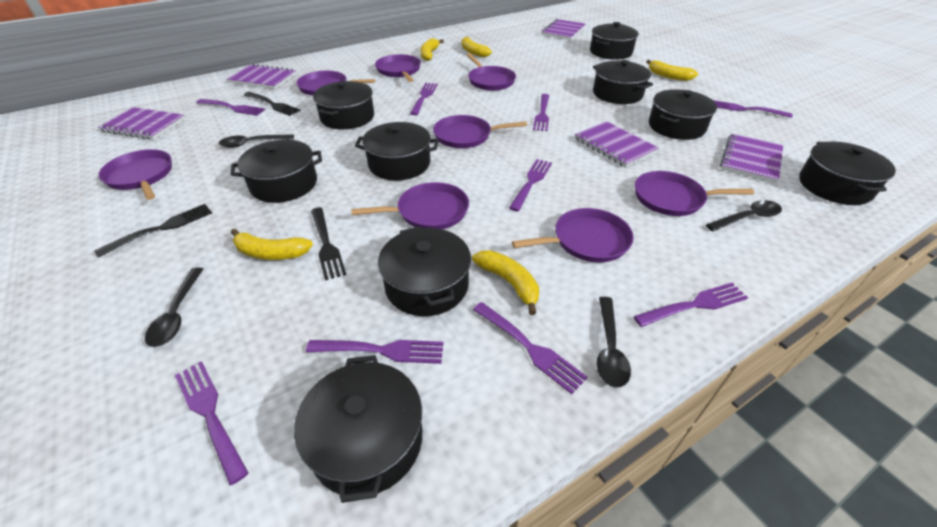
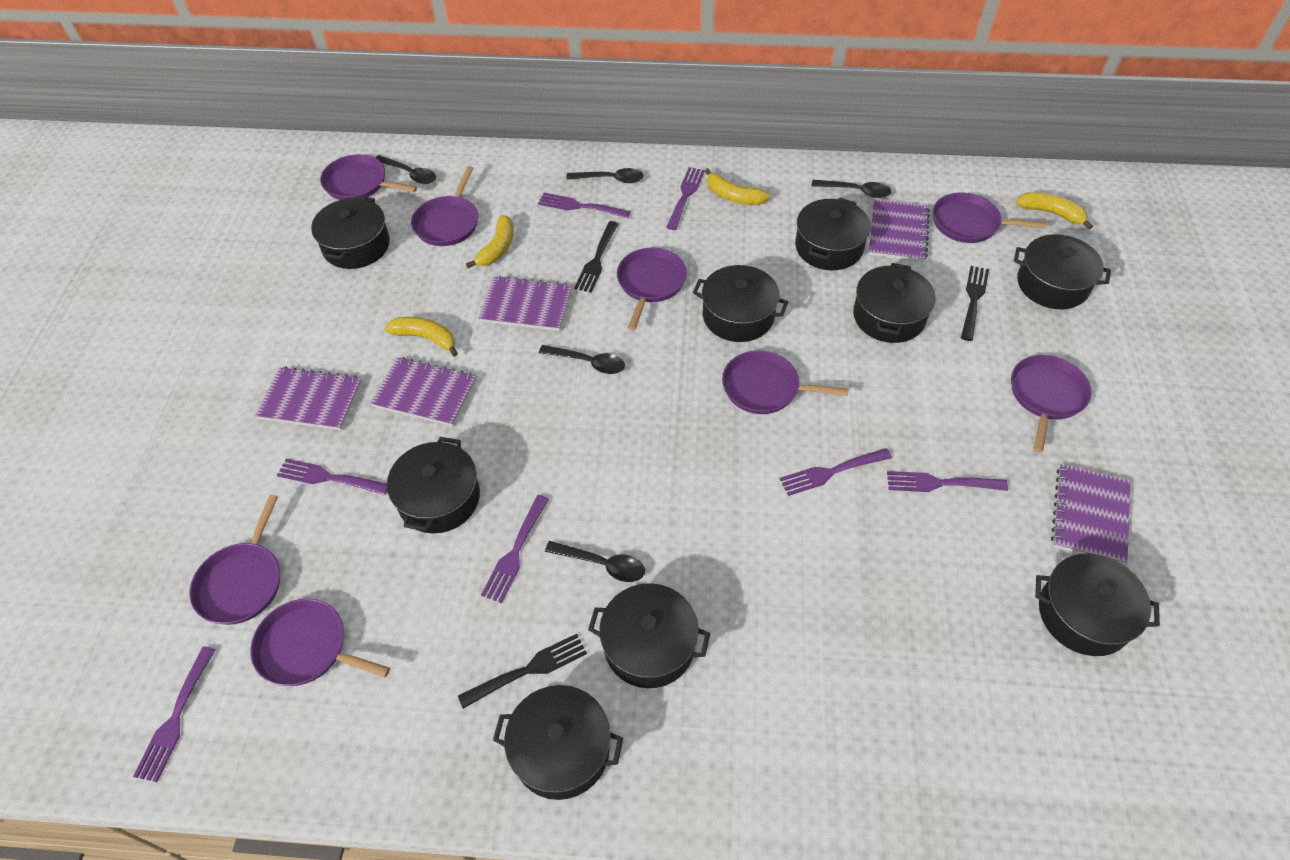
black spoon: [145,267,203,347] [219,134,294,148] [596,297,631,387] [706,200,782,231] = 4 -> [375,155,436,184] [539,345,625,374] [545,541,645,582] [566,168,644,183] [812,180,891,198] = 5
purple fork: [175,361,248,485] [196,99,265,116] [306,340,444,364] [410,83,438,115] [473,302,588,394] [509,159,552,212] [533,94,549,131] [634,283,748,327] [713,100,793,118] = 9 -> [133,646,216,782] [277,458,387,495] [481,495,549,603] [538,193,630,219] [666,167,705,230] [780,448,892,496] [887,471,1008,492] = 7
yellow banana: [231,229,313,260] [420,38,444,61] [461,36,492,57] [472,250,539,315] [646,60,698,81] = 5 -> [385,317,458,357] [466,215,514,268] [705,168,770,205] [1016,192,1093,230] = 4

